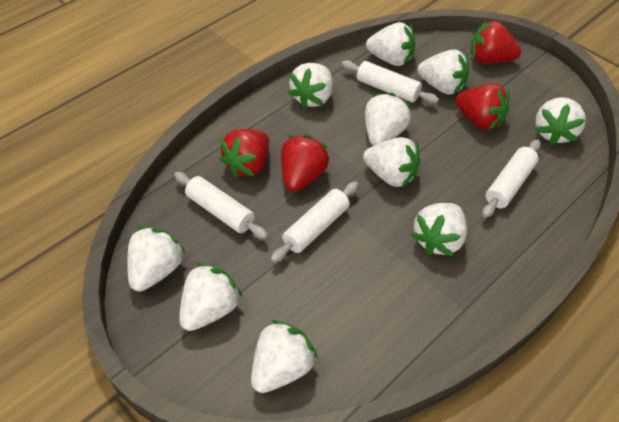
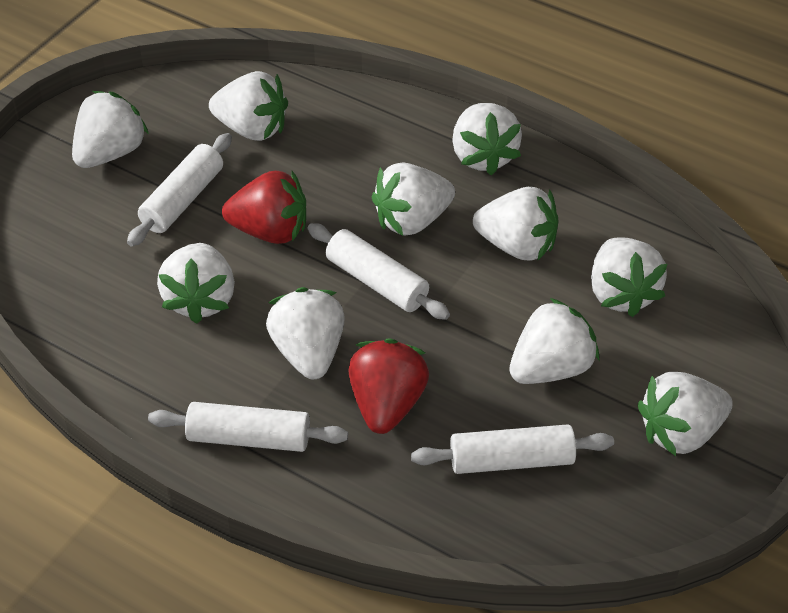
red strawberry: [219,129,269,177] [281,135,329,192] [455,83,510,130] [470,20,521,64] = 4 -> [222,171,306,244] [348,339,429,434] = 2

